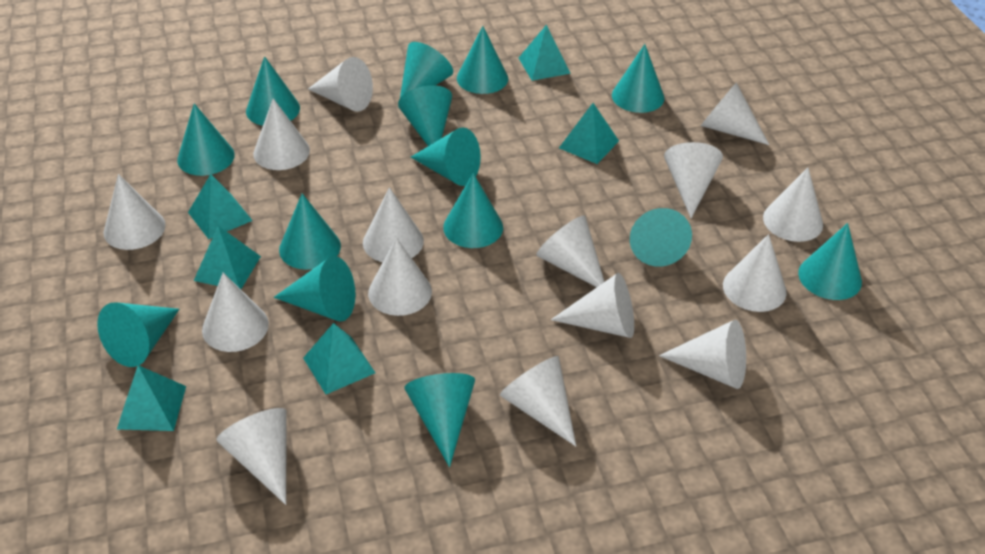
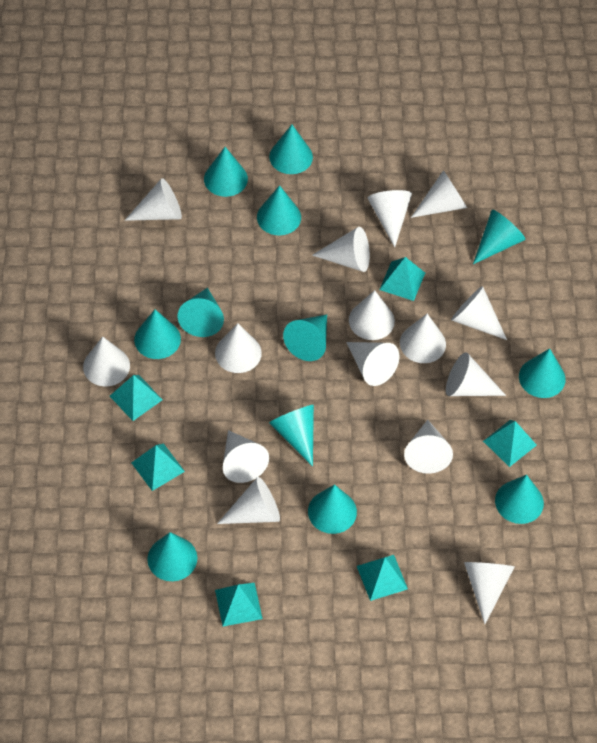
turquoise cone: [97,302,179,367] [177,103,235,176] [246,56,300,126] [274,256,355,321] [279,193,341,270] [398,42,453,108] [398,85,452,146] [405,373,475,467] [411,127,481,186] [443,173,503,248] [457,26,508,94] [612,44,664,113] [630,208,692,267] [798,223,862,300] = 14 -> [134,309,181,359] [147,532,197,581] [178,288,224,337] [204,147,248,197] [257,185,301,235] [269,125,313,174] [269,405,314,467] [283,314,327,361] [308,484,357,534] [473,209,526,264] [495,475,544,524] [519,348,566,398] = 12

